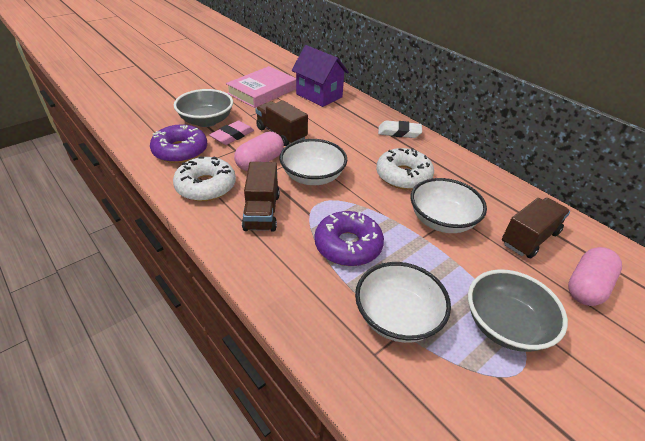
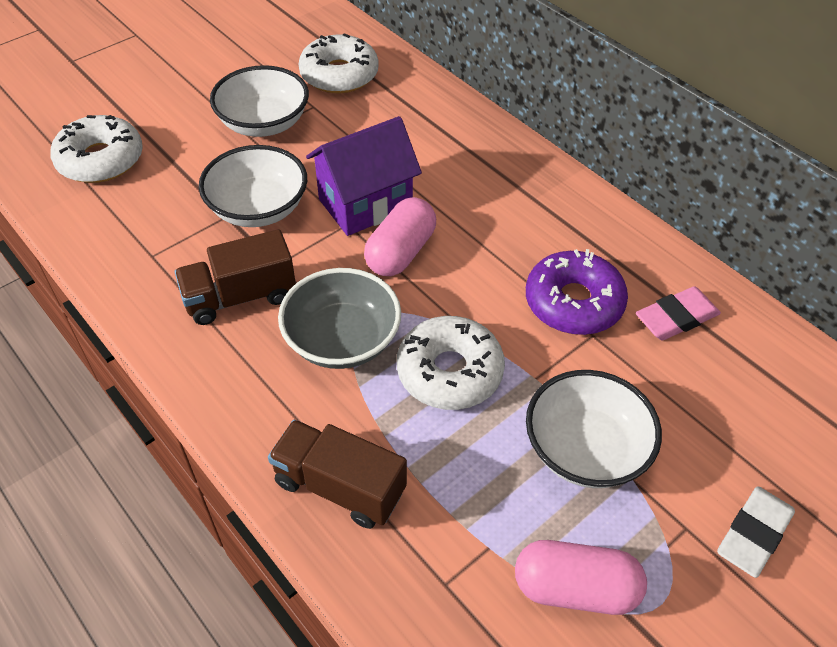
brown truck: [242,162,280,232] [255,100,308,146] [502,198,570,259] = 3 -> [175,229,296,325] [268,420,407,529] = 2
grey bowl: [174,89,233,127] [468,269,568,352] = 2 -> [278,268,401,369] = 1
pink book: [226,66,296,108] = 1 -> none = 0
purple donut: [150,124,207,163] [314,211,384,266] = 2 -> [526,249,628,335] = 1
white donut: [173,157,236,201] [376,148,434,190] = 2 -> [50,115,143,183] [299,33,378,93] [397,316,505,410] = 3

